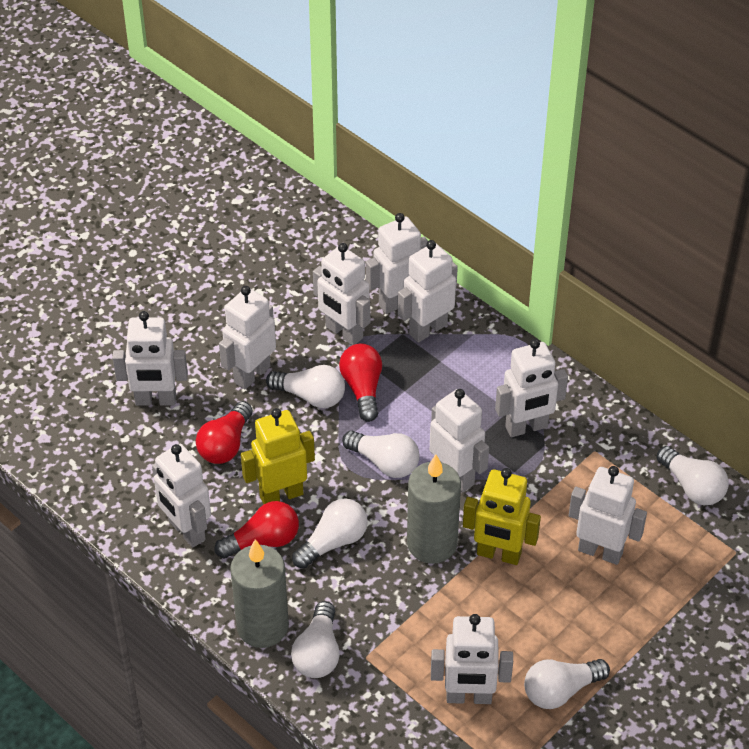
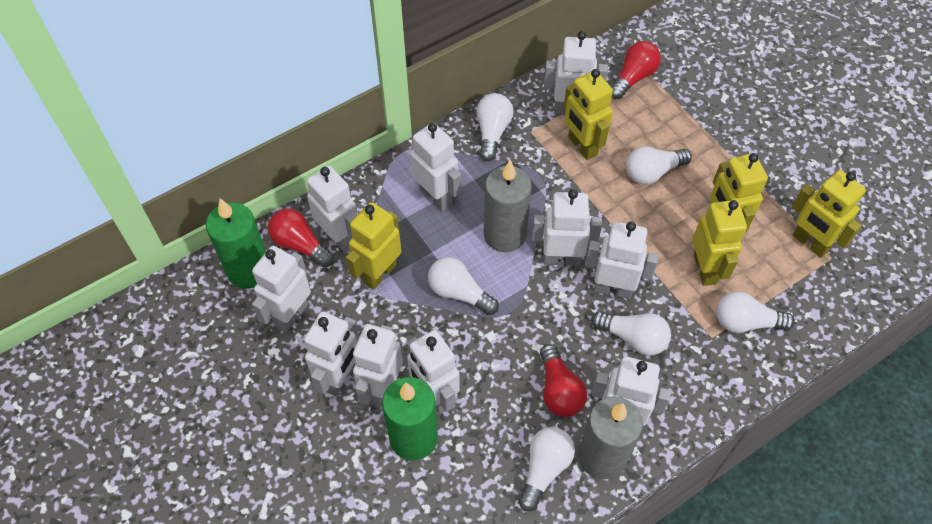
green candle: none = 0 -> [206,198,266,289] [382,377,438,461] = 2
yellow robot: [241,408,315,504] [463,468,541,565] = 2 -> [346,202,402,290] [564,69,613,160] [692,200,747,286] [710,153,768,232] [792,170,866,258] = 5

